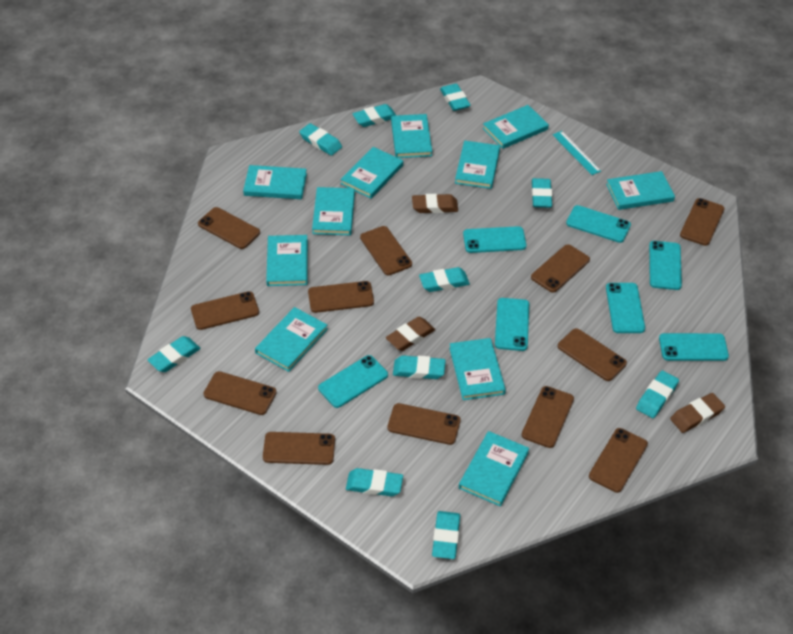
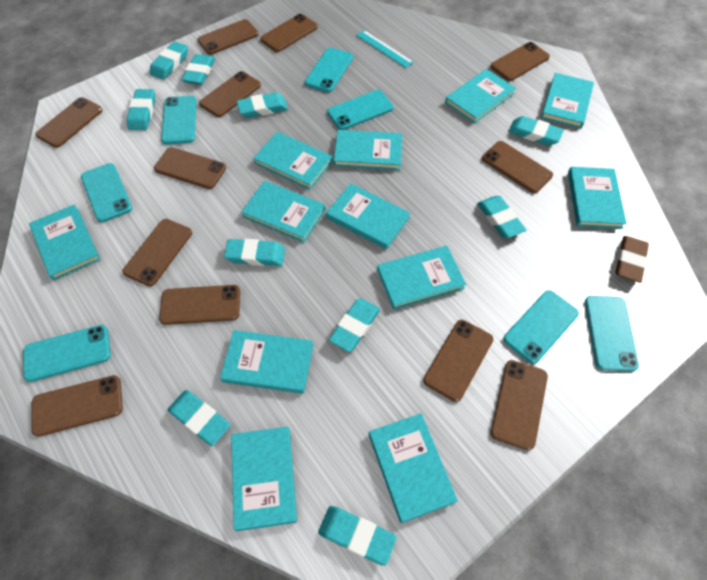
brown eraser: [386,317,435,351] [412,194,458,213] [670,393,725,433] = 3 -> [615,236,649,283] = 1
turquoise book: [243,165,307,199] [255,307,328,372] [266,235,308,286] [312,187,355,235] [340,147,403,198] [391,114,432,158] [449,338,506,400] [455,141,500,189] [459,431,529,506] [483,105,549,149] [606,171,675,210] = 11 -> [29,204,100,281] [220,330,313,394] [231,427,297,531] [241,181,326,243] [253,132,333,190] [326,183,410,249] [334,130,402,170] [369,413,458,523] [377,246,466,310] [445,69,516,123] [541,73,594,128] [568,167,627,229] = 12

